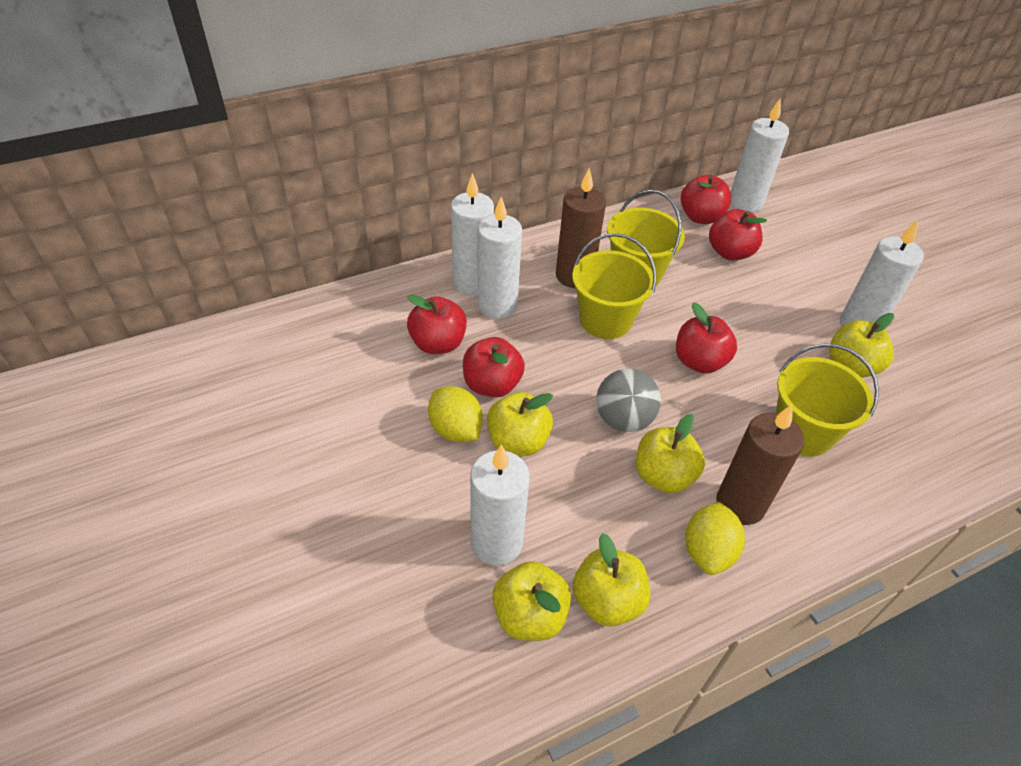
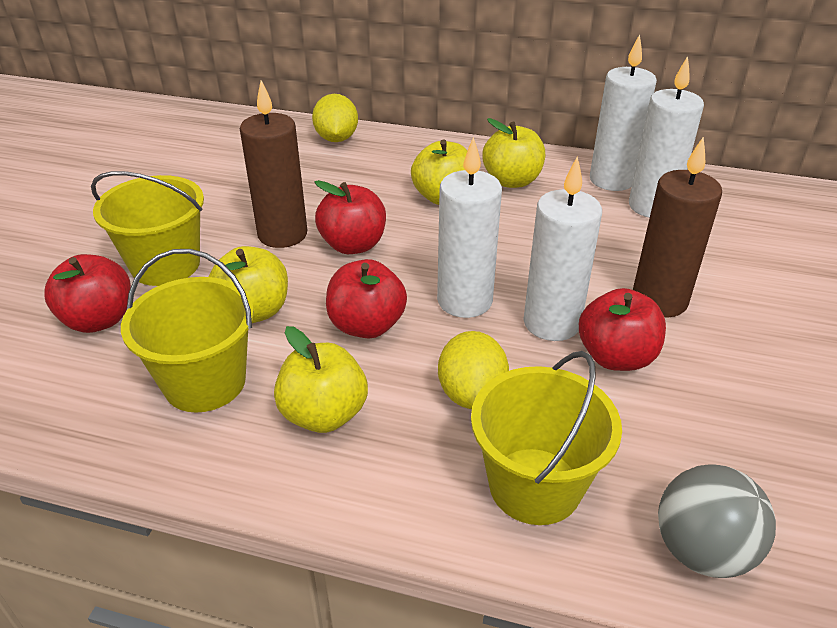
red apple: [407,295,467,354] [463,337,525,397] [676,302,737,374] [681,175,731,224] [709,209,767,261] = 5 -> [44,254,131,333] [315,180,386,254] [326,259,407,338] [579,288,666,371] = 4
white candle: [451,173,494,295] [470,444,530,566] [477,197,522,319] [730,98,789,212] [840,220,924,327] = 5 -> [437,137,502,318] [523,157,602,341] [590,34,657,191] [629,56,704,218] = 4
yellow apple: [487,392,553,456] [492,561,571,641] [572,533,650,627] [636,414,705,493] [829,313,894,378] = 5 -> [209,246,288,323] [274,326,368,433] [411,139,467,205] [482,118,545,188] = 4

